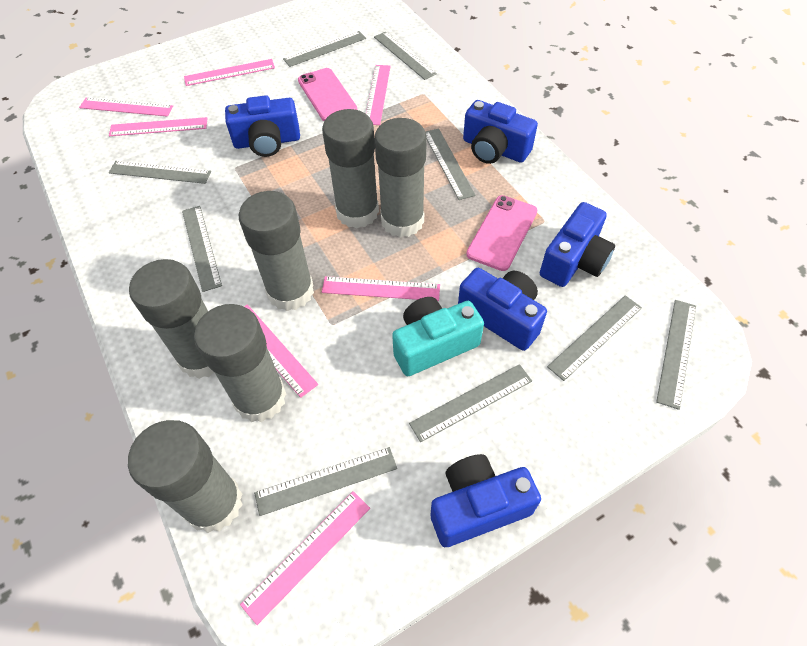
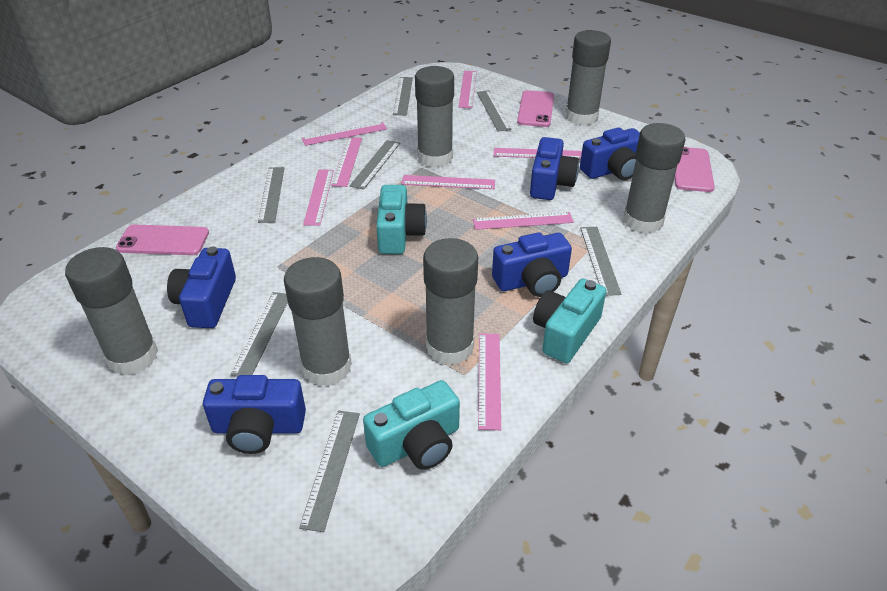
grey ruler: [109,161,211,184] [182,206,222,292] [254,447,397,516] [283,31,366,67] [374,32,437,80] [409,364,532,442] [426,128,475,200] [547,295,642,381] [656,300,696,410] = 9 -> [230,292,288,376] [258,167,284,223] [299,411,360,532] [349,140,400,190] [393,77,413,115] [477,91,511,132] [580,227,621,296] = 7
pink phone: [298,68,357,121] [466,195,537,271] = 2 -> [116,224,209,255] [517,90,554,127] [674,147,715,192] = 3
pink ruler: [79,97,173,117] [109,117,207,136] [184,59,275,86] [240,491,370,625] [244,304,318,398] [322,276,440,301] [366,65,391,125] = 7 -> [302,122,387,146] [303,170,334,226] [331,137,362,187] [401,175,495,189] [459,71,477,108] [473,212,574,230] [478,333,501,430] [494,148,582,160] = 8
turquoise camera: [392,297,484,376] = 1 -> [363,380,460,470] [376,185,427,254] [533,279,606,363] = 3

